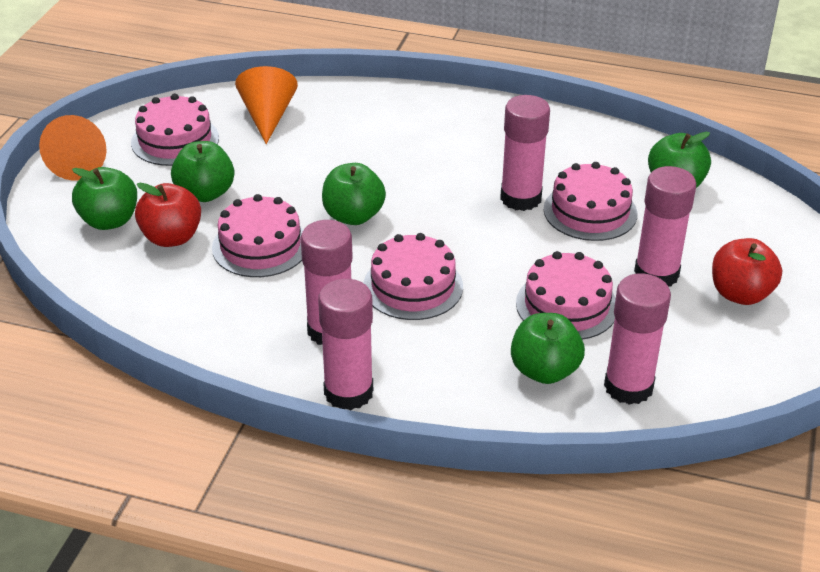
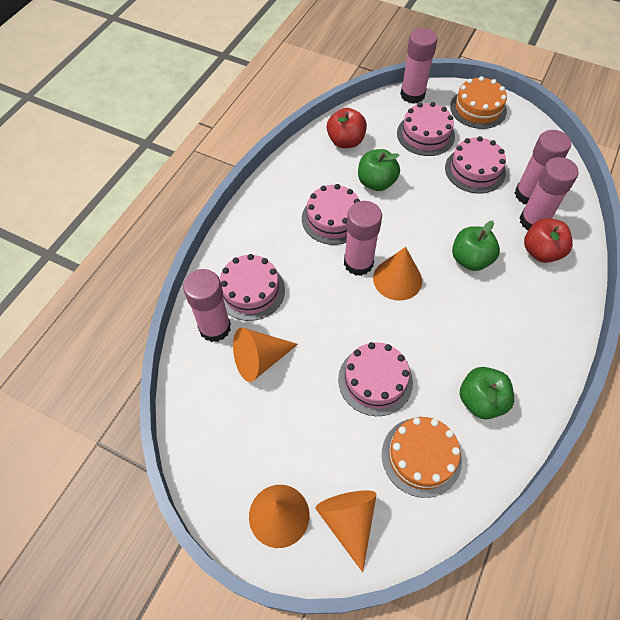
green apple: [72,167,137,230] [171,141,235,202] [322,163,386,225] [511,313,585,384] [648,132,711,188] = 5 -> [358,149,400,191] [452,221,500,271] [460,367,514,419] = 3
orange cake: none = 0 -> [382,417,462,498] [450,76,507,129] = 2
orange cone: [39,115,106,181] [235,66,298,144] = 2 -> [233,328,298,382] [249,485,310,548] [315,490,377,572] [373,247,422,301] = 4

